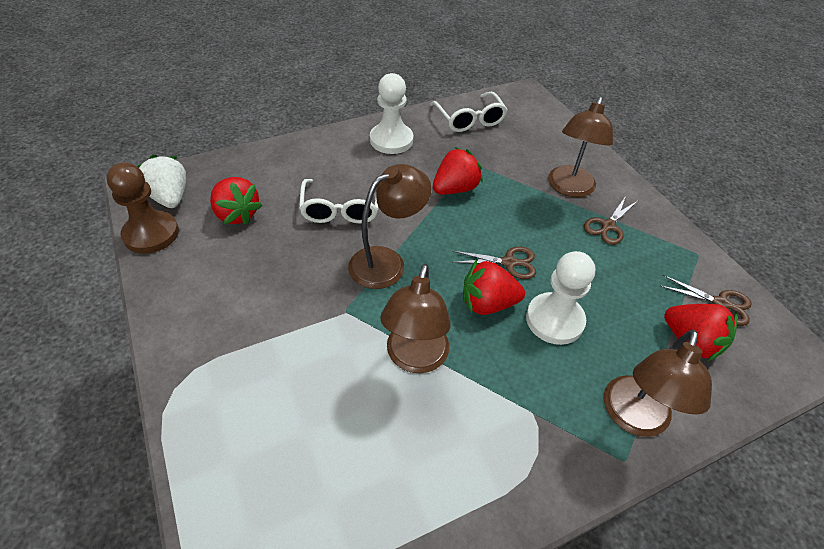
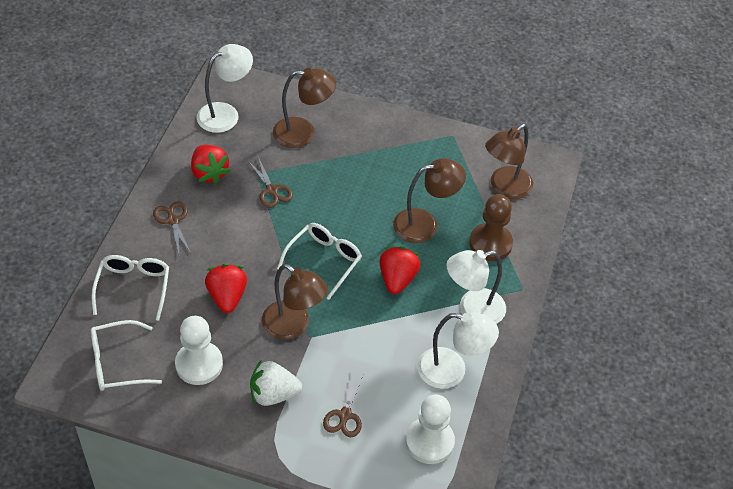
red strawberry: [210,177,263,225] [433,147,483,194] [463,260,525,315] [664,304,738,362] = 4 -> [191,145,231,184] [205,264,247,313] [379,246,420,294] = 3
white glasses: [299,179,379,224] [430,92,508,132] = 2 -> [91,255,169,321] [91,320,162,391] [277,223,362,300] = 3
white lamp: none = 0 -> [197,44,253,133] [417,312,499,389] [446,250,506,324] = 3

